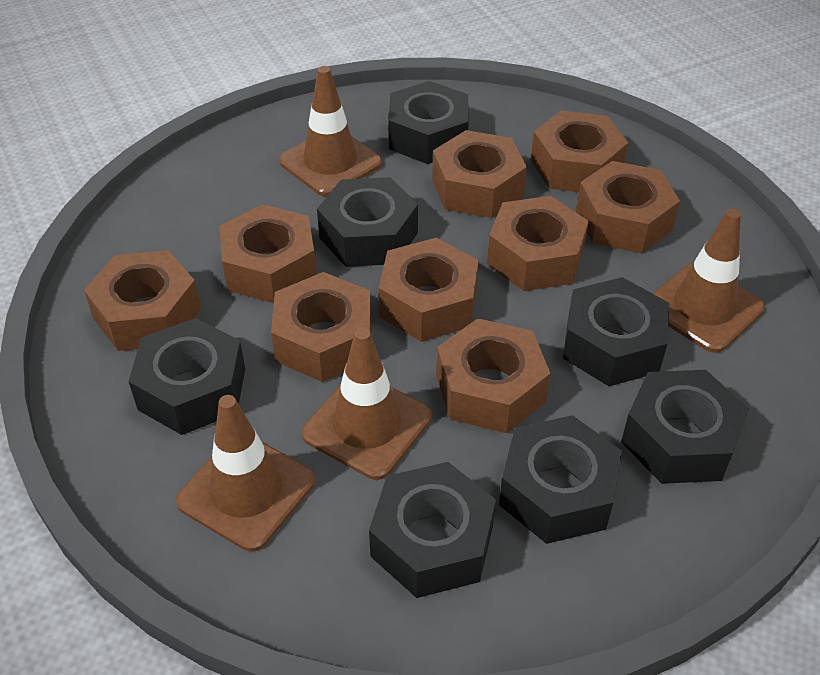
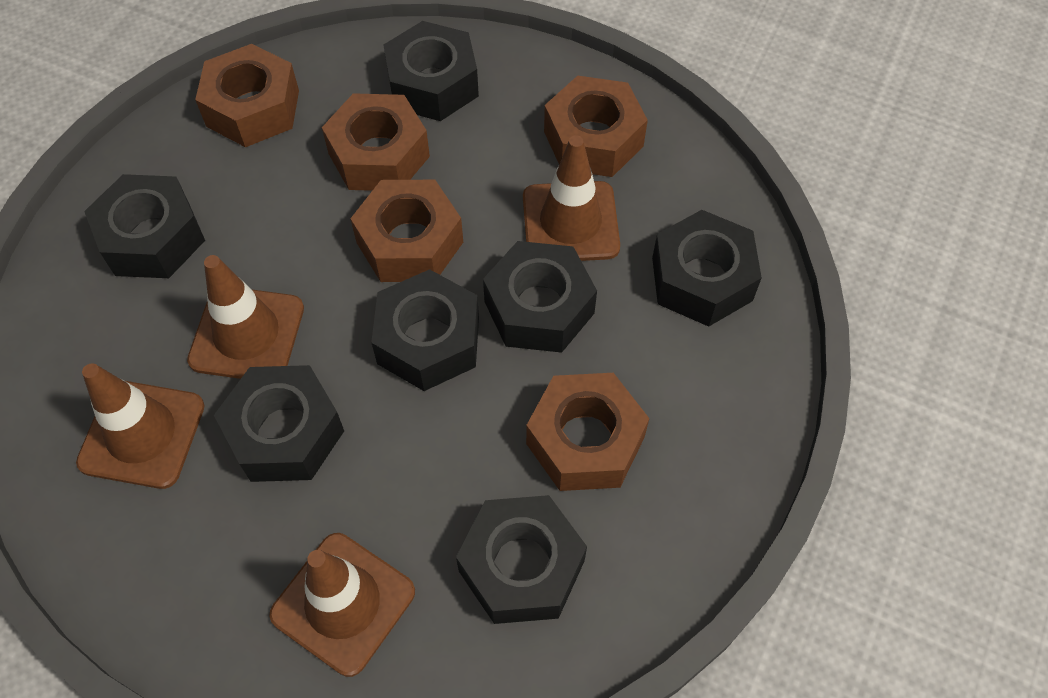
brown nut: [84,250,201,351] [219,204,316,303] [271,272,371,382] [379,238,479,342] [432,130,527,218] [436,318,551,433] [487,196,589,291] [531,110,628,192] [576,161,680,253] = 9 -> [195,44,299,147] [322,93,430,191] [350,180,463,282] [526,373,649,491] [544,76,648,177] = 5

